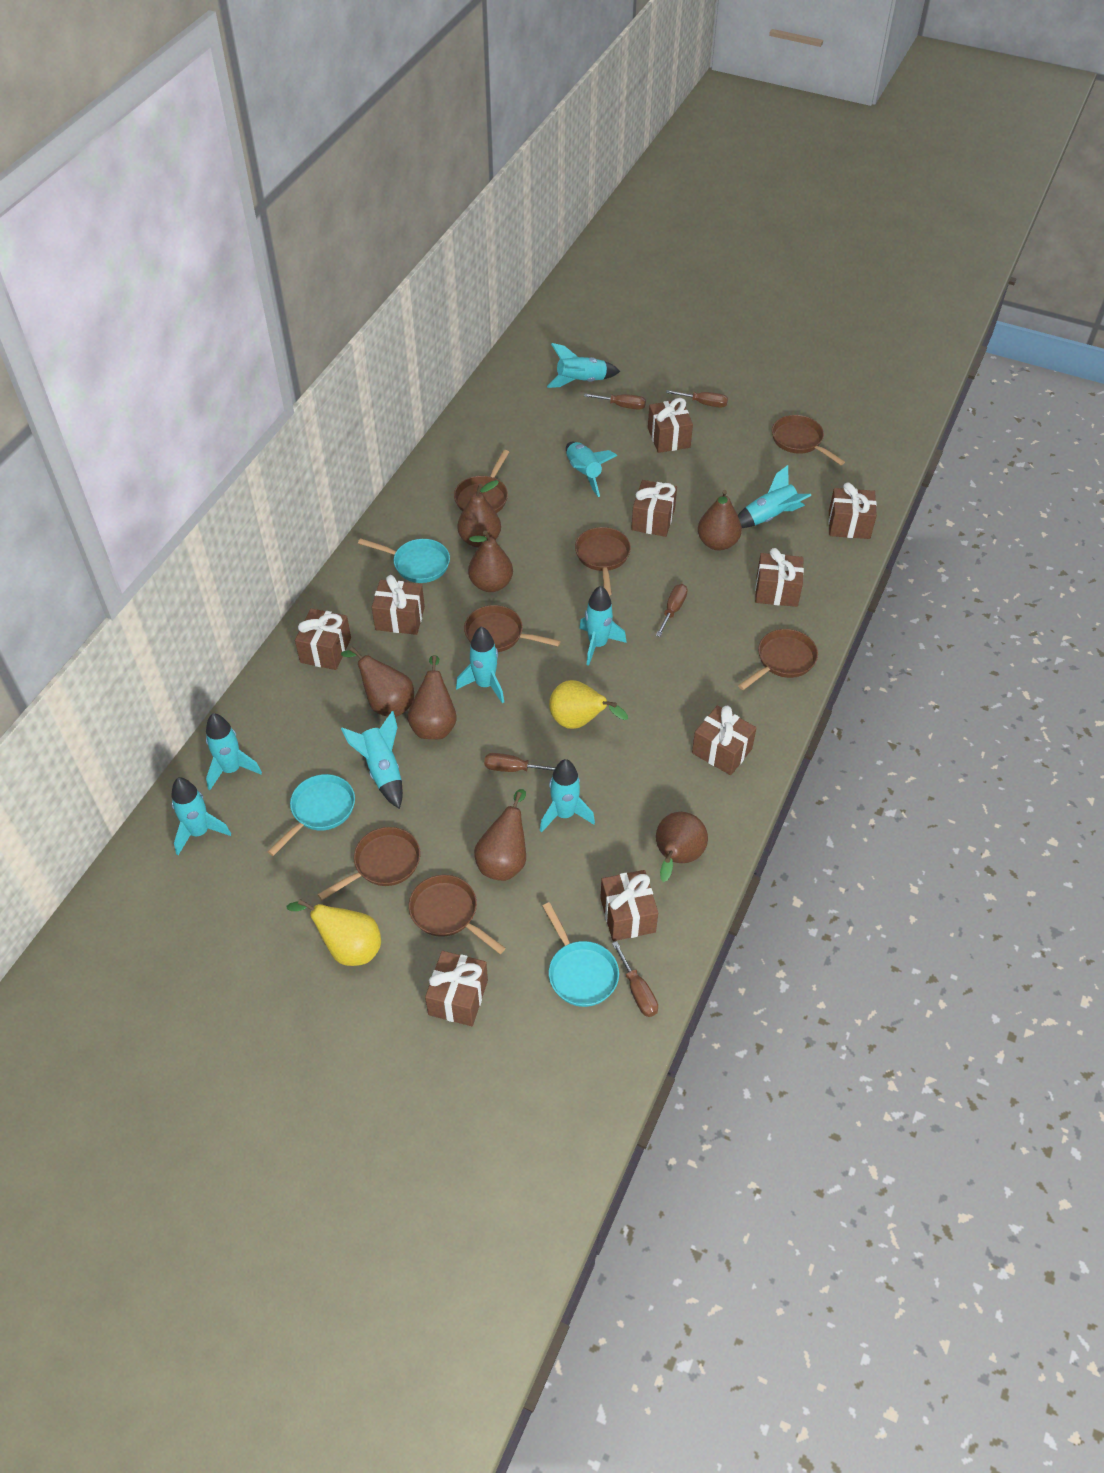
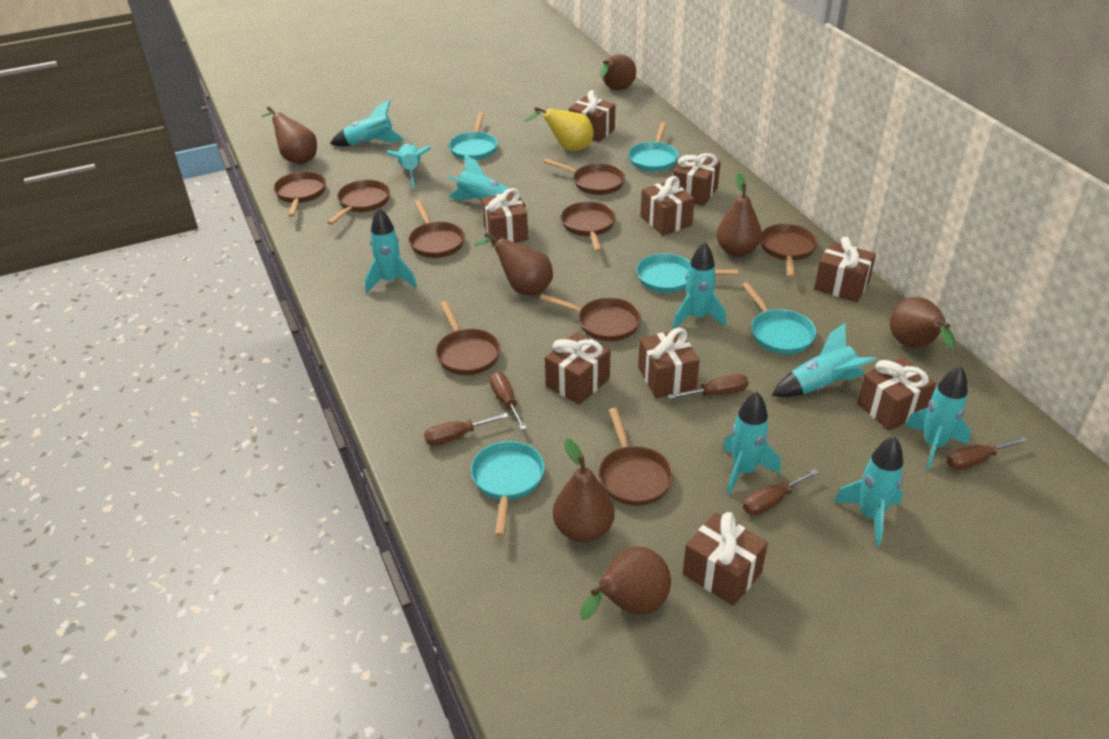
brown pan: [317,827,421,900] [409,875,506,954] [454,450,509,513] [464,605,561,652] [575,527,631,596] [738,629,818,690] [772,415,845,465] = 7 -> [273,171,326,217] [327,180,390,225] [409,200,465,258] [436,301,501,375] [540,294,641,341] [543,158,625,195] [561,202,616,252] [598,408,673,506] [761,224,818,278] = 9
turquoise pan: [268,774,355,856] [358,538,450,583] [543,902,619,1007] = 3 -> [449,112,498,160] [471,441,545,537] [628,122,679,172] [636,253,738,293] [742,282,816,354] = 5
yellow pear: [286,899,381,966] [549,680,628,729] = 2 -> [524,107,594,151] = 1

